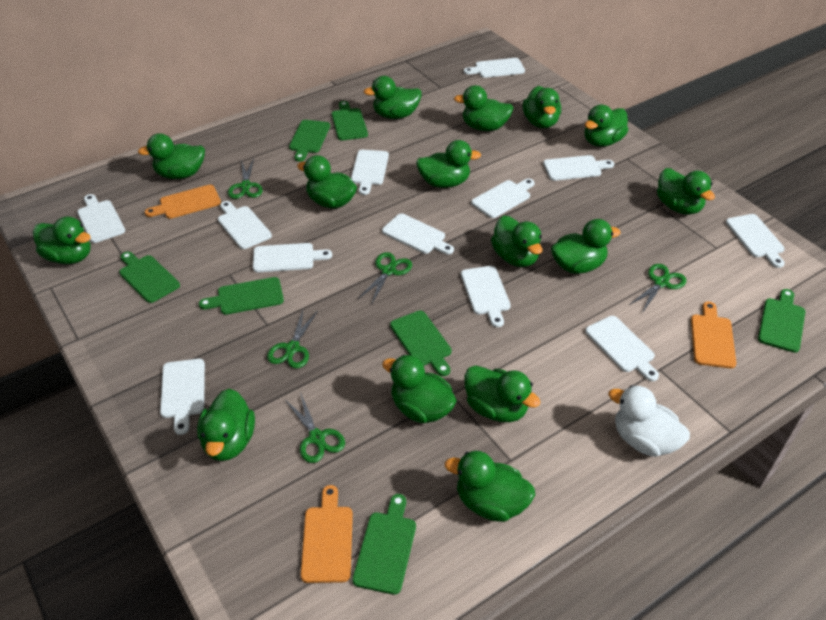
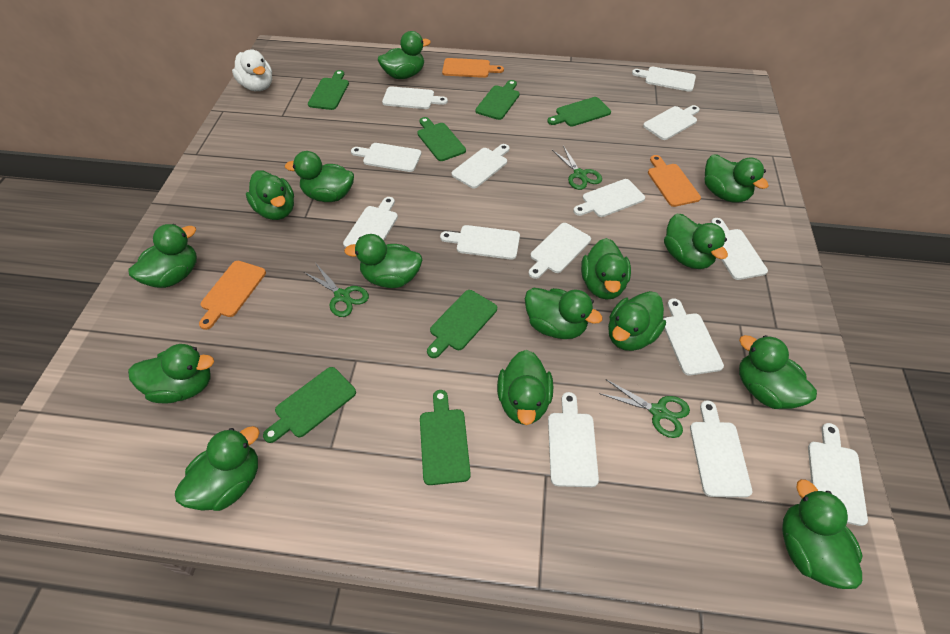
green scissors: [228,159,263,199] [267,310,318,369] [285,392,345,463] [358,252,412,305] [629,264,687,313] = 5 -> [304,264,369,317] [552,146,602,190] [599,379,690,438] = 3
white cutting board: [77,194,125,243] [160,359,205,435] [218,201,272,249] [253,243,332,273] [351,150,389,195] [382,213,454,255] [461,266,511,327] [464,58,525,78] [471,178,535,218] [543,155,614,181] [585,316,659,381] [726,214,785,268] = 12 -> [343,197,398,248] [351,143,422,172] [382,86,448,109] [440,225,520,260] [451,144,510,188] [529,223,591,279] [548,392,599,487] [573,179,645,217] [632,67,696,92] [643,105,700,140] [663,299,724,376] [690,400,752,497] [711,218,768,280] [808,423,868,526] = 14

